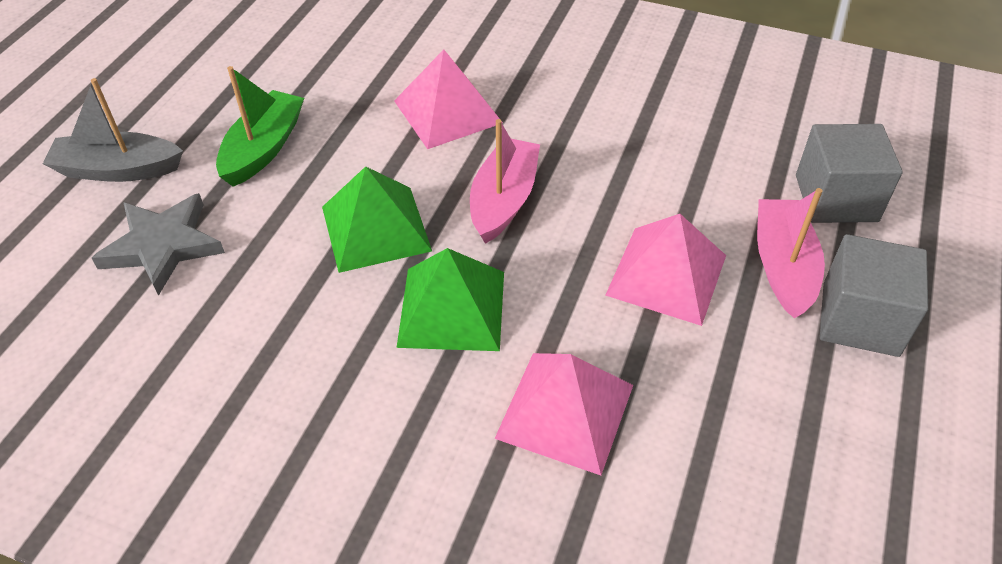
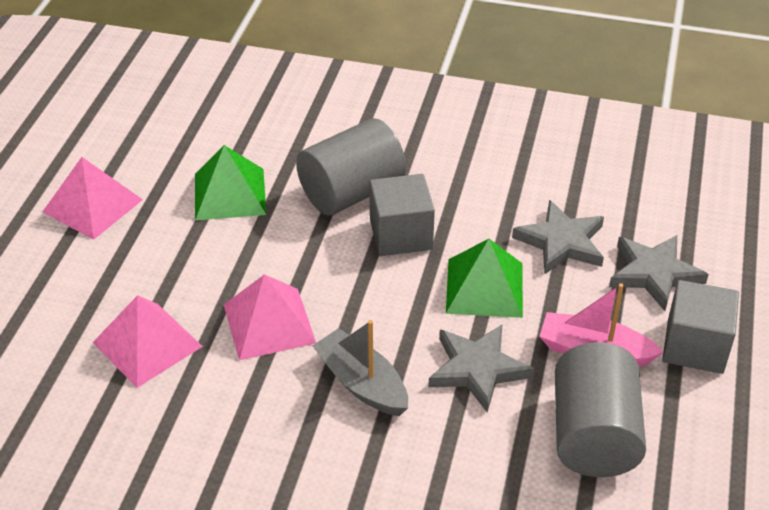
green boat: [216,66,304,187] = 1 -> none = 0
grey cylinder: none = 0 -> [296,118,406,215] [555,342,646,477] = 2
grey star: [92,193,225,296] = 1 -> [428,325,534,413] [512,200,604,275] [609,235,709,311] = 3
pink boat: [470,119,540,244] [757,188,825,318] = 2 -> [539,283,663,367] = 1

